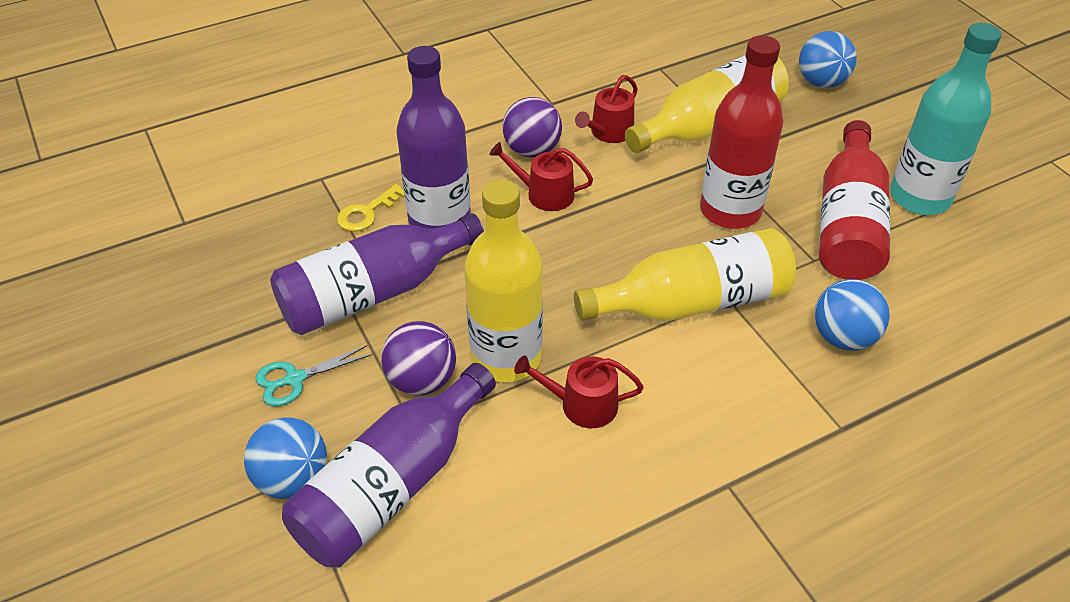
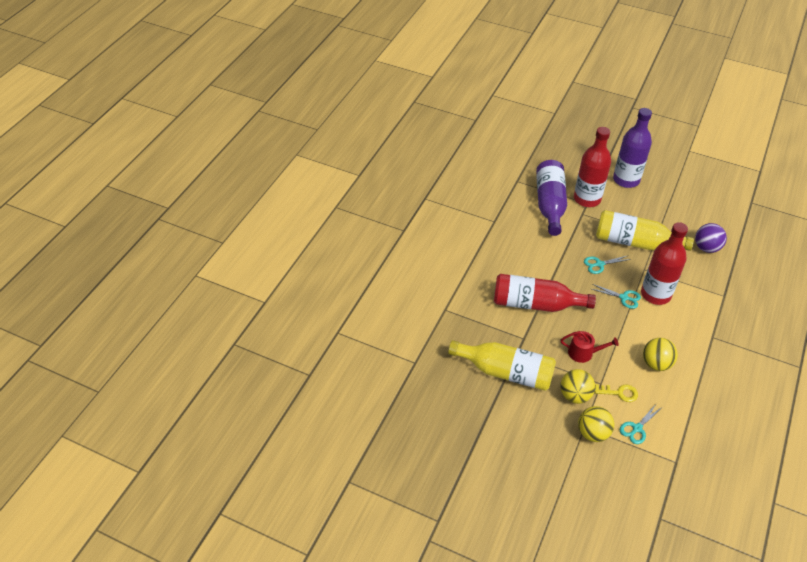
blue ball: [244,417,327,499] [799,31,856,88] [814,279,890,351] = 3 -> none = 0
purple ball: [381,321,456,395] [502,97,562,158] = 2 -> [695,223,727,253] = 1
purple bottle: [270,213,484,335] [282,363,496,567] [397,46,471,229] = 3 -> [536,160,567,236] [613,108,652,188] = 2
red bottle: [700,35,784,229] [819,120,890,280] = 2 -> [494,274,596,312] [574,127,611,207] [641,222,688,305] = 3
red watering can: [489,142,593,211] [514,356,644,428] [575,75,638,143] = 3 -> [561,331,618,363] = 1
turquoise bottle: [890,23,1002,215] = 1 -> none = 0
turquoise scissors: [255,345,372,407] = 1 -> [584,255,631,274] [592,284,641,309] [620,404,661,444] = 3
yellow ball: none = 0 -> [560,369,595,404] [578,406,614,442] [643,338,678,371] = 3
yellow bottle: [464,180,543,382] [574,228,796,321] [625,55,789,153] = 3 -> [448,340,556,391] [596,210,694,251] = 2

